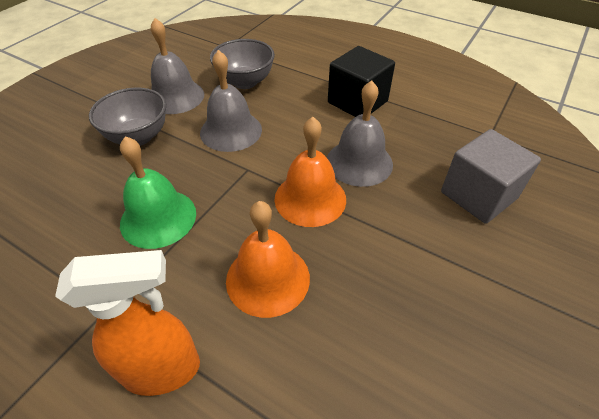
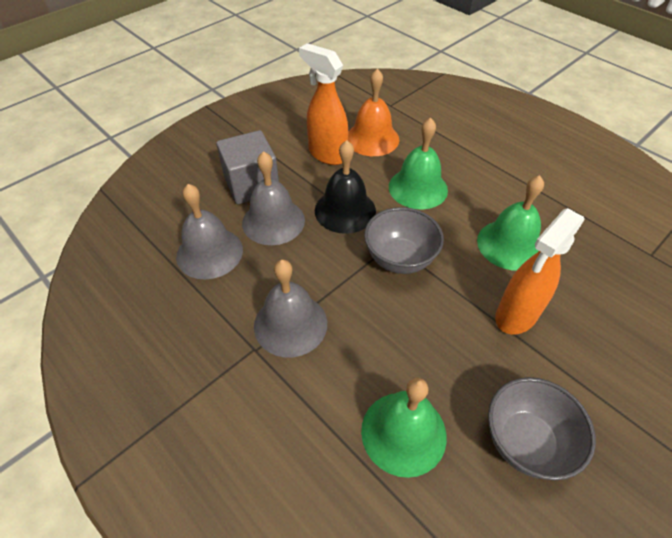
black bell: none = 0 -> [315,140,376,234] = 1
black cube: [328,46,395,117] = 1 -> none = 0
green bell: [120,136,196,249] = 1 -> [361,378,447,478] [389,118,448,209] [477,175,544,271] = 3
orange bell: [226,201,310,318] [274,117,346,227] = 2 -> [348,68,399,156] = 1
orange spray bottle: [55,250,200,396] = 1 -> [299,43,348,165] [495,208,585,334] = 2

